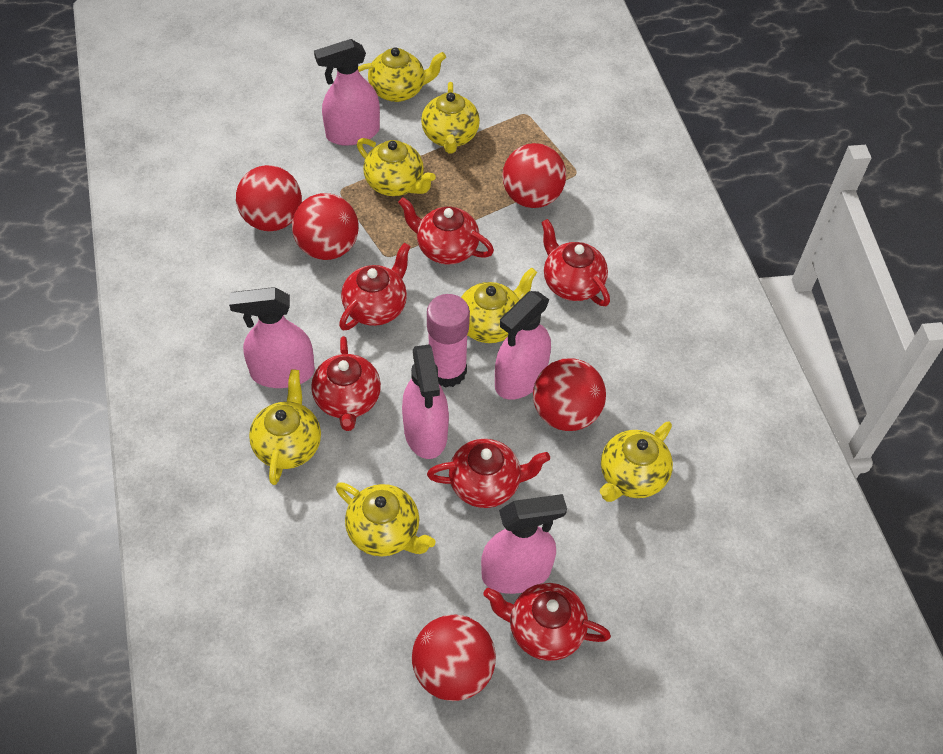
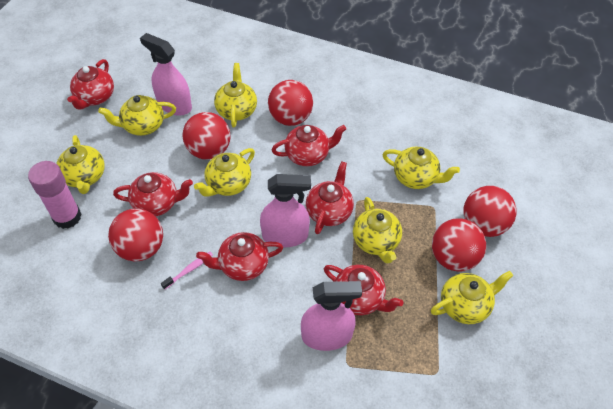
pink spray bottle: [229,287,315,388] [314,39,380,146] [402,344,449,459] [481,494,567,594] [495,291,551,400] = 5 -> [140,33,192,116] [260,174,311,247] [301,281,362,351] = 3
pink toothbrush: none = 0 -> [161,252,213,290] = 1

